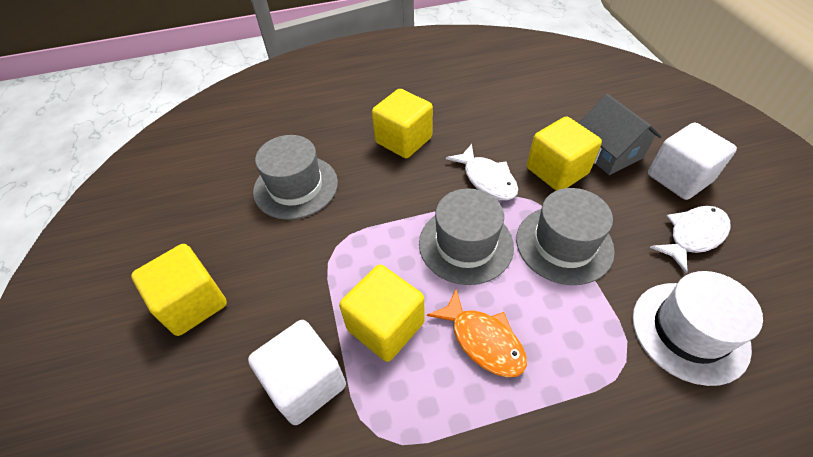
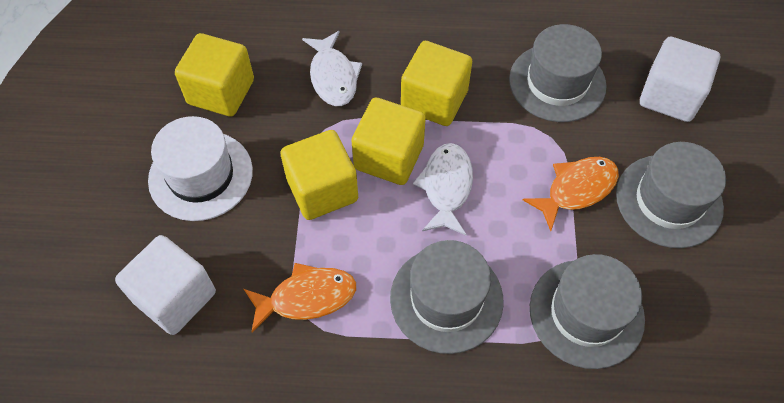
grey hat: [253,135,338,220] [419,188,514,285] [516,188,615,285] = 3 -> [390,240,504,354] [509,24,606,122] [530,254,645,369] [616,142,726,248] = 4
grey house: [579,94,662,175] = 1 -> none = 0
orange fish: [427,289,527,377] = 1 -> [244,263,356,332] [523,157,619,231] = 2

